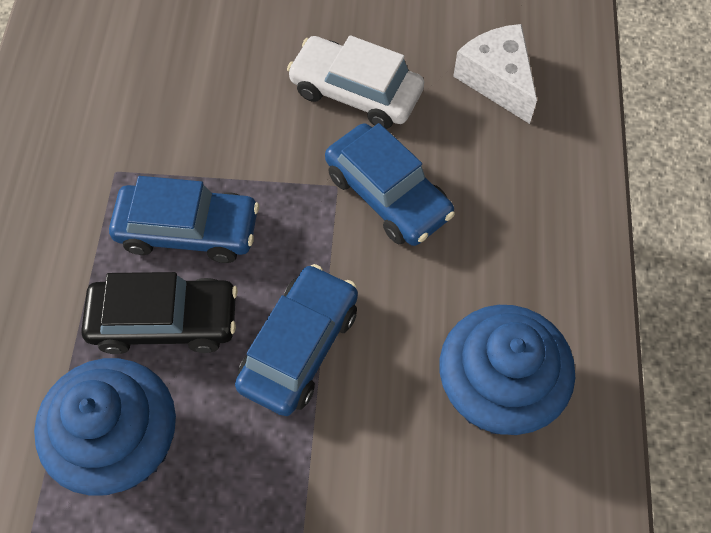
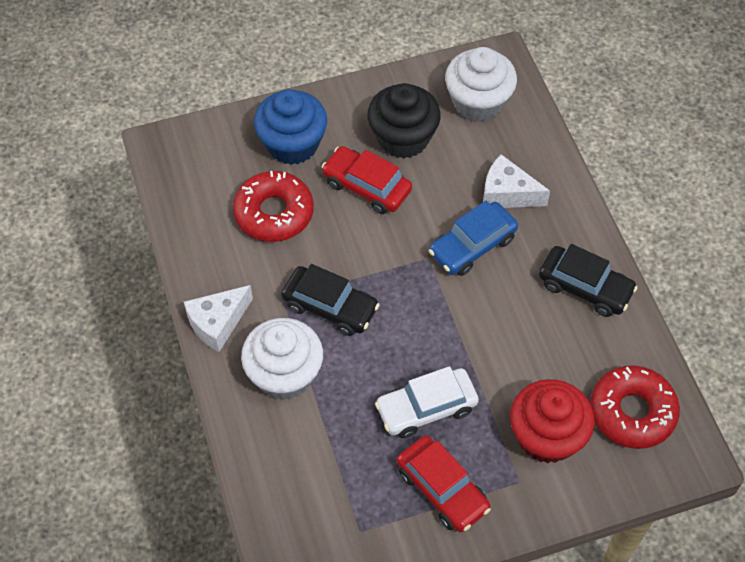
black car: [81,272,238,354] = 1 -> [281,264,379,336] [539,244,638,317] = 2
black cupcake: none = 0 -> [368,83,441,159] = 1
blue car: [109,176,259,263] [235,264,358,416] [325,123,455,246] = 3 -> [429,201,518,276] = 1
blue cupcake: [34,358,176,496] [440,305,575,435] = 2 -> [254,89,327,165] = 1
red car: none = 0 -> [321,146,412,214] [397,436,491,532] = 2
red cupcake: none = 0 -> [510,379,595,464] = 1
red donut: none = 0 -> [233,171,314,242] [590,365,680,449] = 2
white cheese: [453,24,537,124] = 1 -> [184,285,253,352] [483,154,550,208] = 2
white cupcake: none = 0 -> [241,318,323,400] [445,47,517,122] = 2

